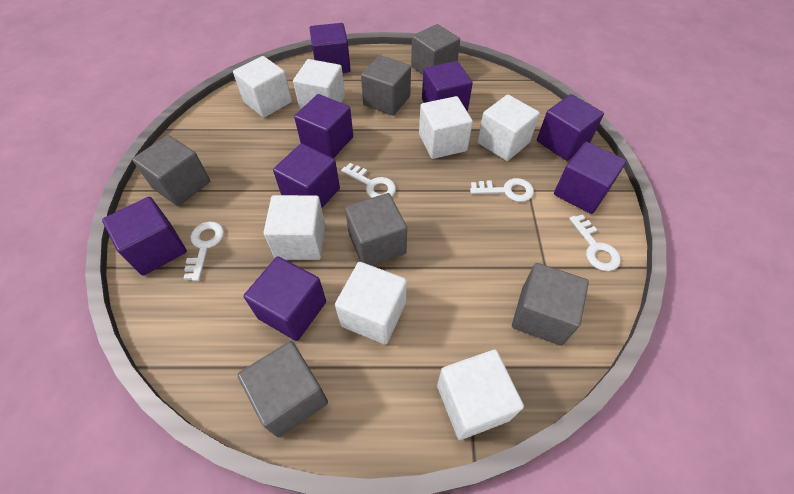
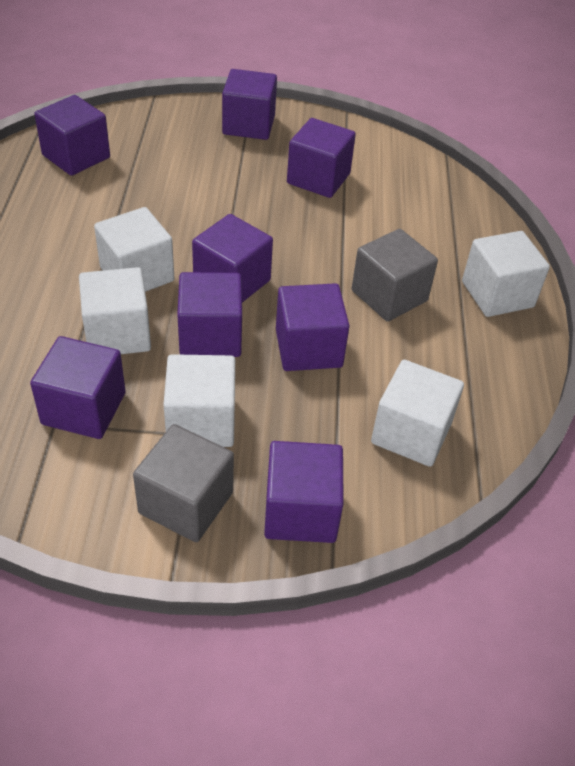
grey cube: [132,135,210,206] [238,341,328,438] [345,193,407,266] [361,55,411,116] [411,24,460,75] [512,263,589,346] = 6 -> [133,424,234,542] [352,229,438,322] = 2
white cube: [233,56,292,118] [264,195,325,260] [293,59,345,110] [335,262,407,345] [419,96,473,159] [437,350,524,440] [477,95,540,161] = 7 -> [79,267,151,354] [94,207,174,292] [163,354,235,447] [371,360,464,467] [462,231,550,317] = 5
white key: [184,222,224,281] [341,163,396,198] [470,178,534,202] [569,214,621,271] = 4 -> none = 0

